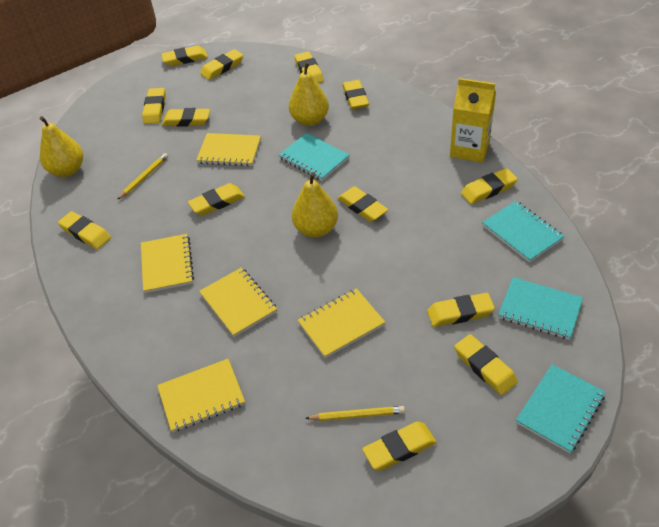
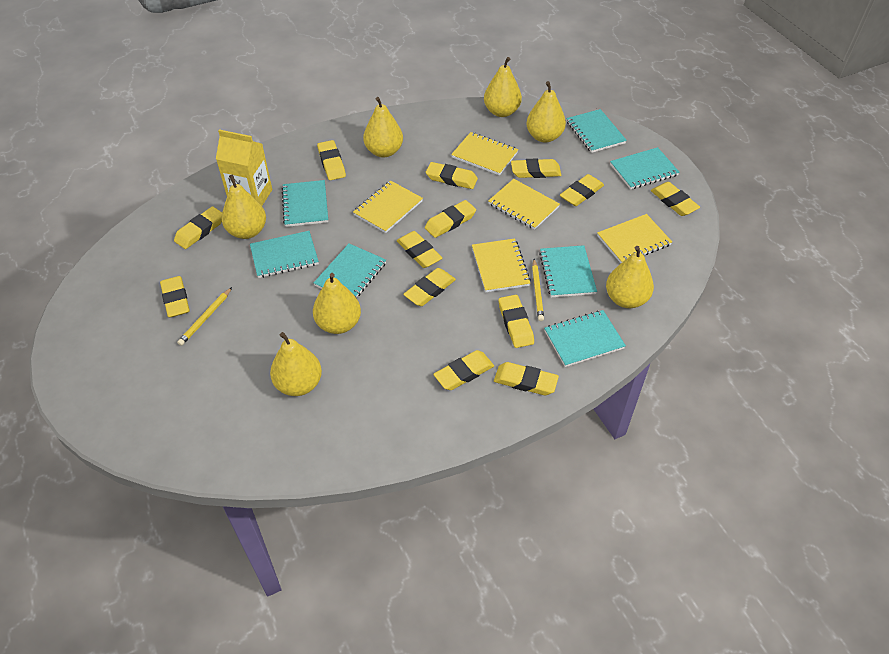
turquoise notebook: [279,133,350,181] [482,201,565,262] [498,277,583,340] [516,364,606,453] = 4 -> [250,231,319,278] [282,180,328,227] [314,243,386,299] [539,245,597,298] [544,310,626,367] [566,109,627,153] [610,147,680,189] = 7
yellow pear: [40,116,83,177] [289,62,329,126] [292,172,338,238] = 3 -> [222,174,266,239] [270,332,322,396] [313,273,361,334] [363,97,403,158] [484,57,522,117] [526,81,566,143] [606,246,654,308] = 7

